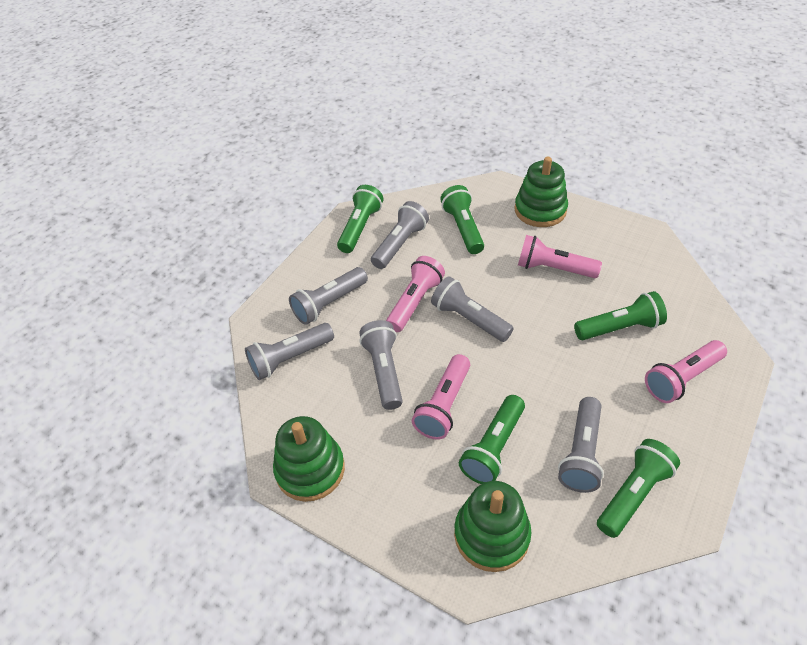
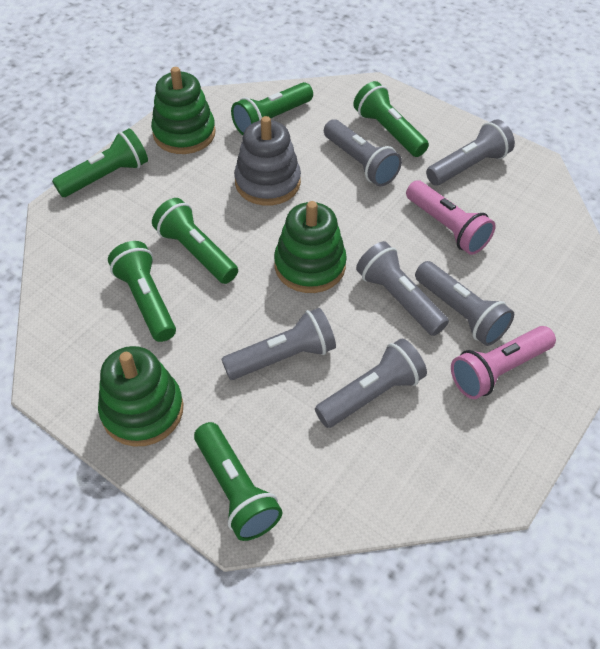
green flashlight: [337,185,383,253] [440,185,484,254] [459,395,525,484] [574,291,667,340] [597,439,680,538] = 5 -> [52,128,148,197] [108,241,176,342] [152,198,238,284] [194,422,282,541] [231,82,313,135] [353,81,429,157] = 6
grey stacking toy: none = 0 -> [234,116,301,206] = 1
pink flashlight: [386,256,445,332] [412,354,470,440] [518,235,602,278] [645,340,727,403] = 4 -> [406,180,496,255] [451,326,556,399] = 2

